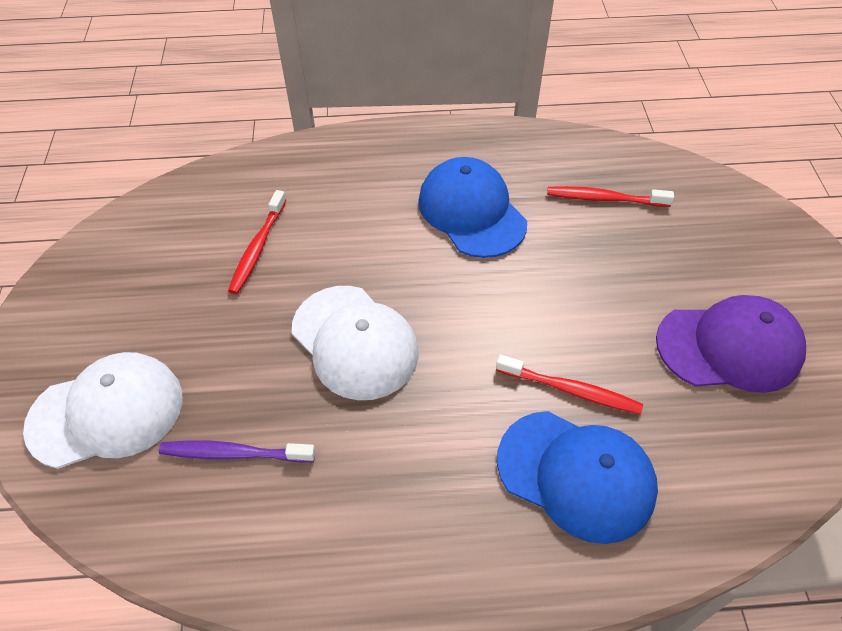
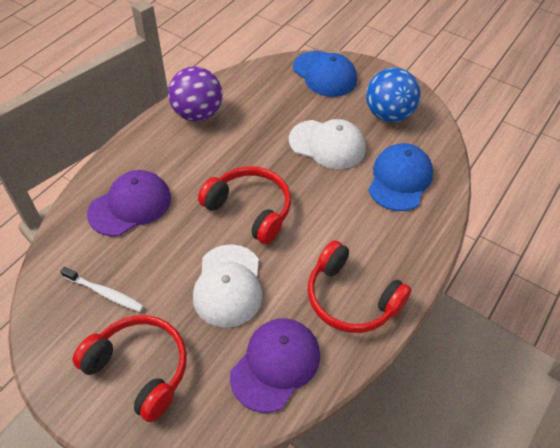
blue ball: none = 0 -> [366,68,420,122] = 1
purple ball: none = 0 -> [168,66,222,122] = 1
purple cap: [656,295,806,393] = 1 -> [87,170,171,236] [230,318,320,413] = 2
purple toothbrush: [159,441,316,463] = 1 -> none = 0
red headphones: none = 0 -> [73,315,187,422] [198,166,291,244] [308,240,411,333] = 3
red toothbrush: [228,190,287,294] [496,354,643,414] [547,186,674,207] = 3 -> none = 0
white toothbrush: none = 0 -> [60,267,144,312] = 1

